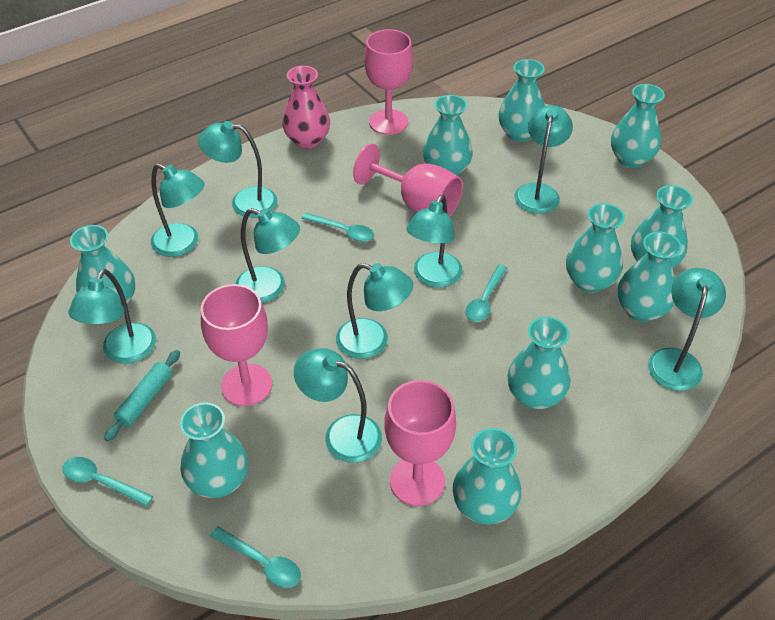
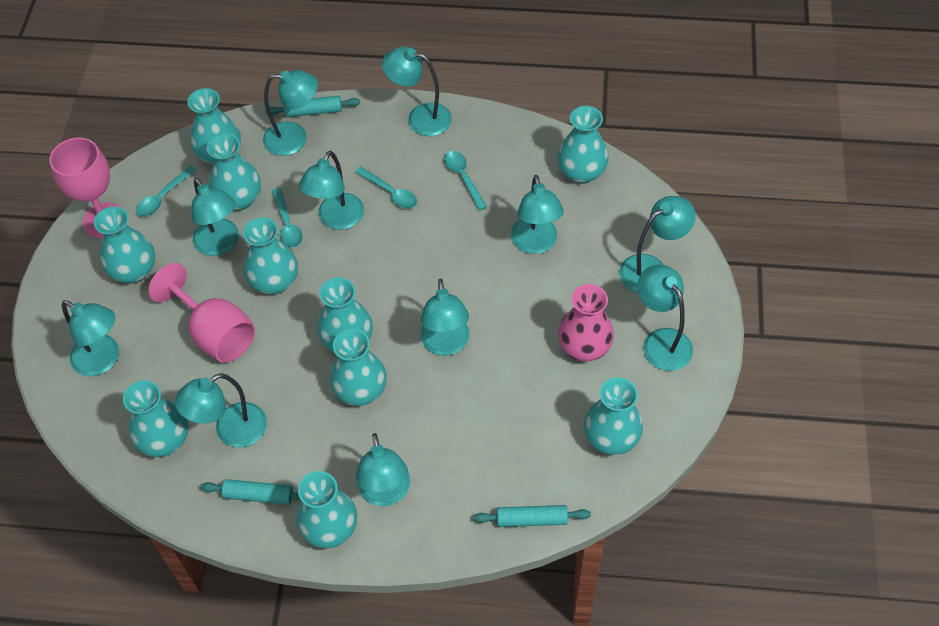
pink goblet: [201,284,272,406] [353,143,463,217] [364,29,413,135] [384,380,456,506] = 4 -> [49,137,122,238] [148,263,255,363] = 2
turquoise lamp: [68,269,156,364] [151,163,205,257] [198,121,277,218] [236,208,300,303] [294,348,382,463] [336,263,413,359] [406,194,462,288] [514,105,573,214] [648,268,726,391] = 9 -> [62,300,119,376] [175,373,267,448] [192,178,239,256] [263,70,318,156] [299,151,364,230] [356,433,410,506] [382,47,452,136] [420,279,469,356] [511,175,564,254] [619,196,696,293] [637,264,693,371] = 11
turquoise rolling pin: [104,350,180,442] = 1 -> [201,479,300,505] [265,96,360,117] [474,505,591,527] = 3

